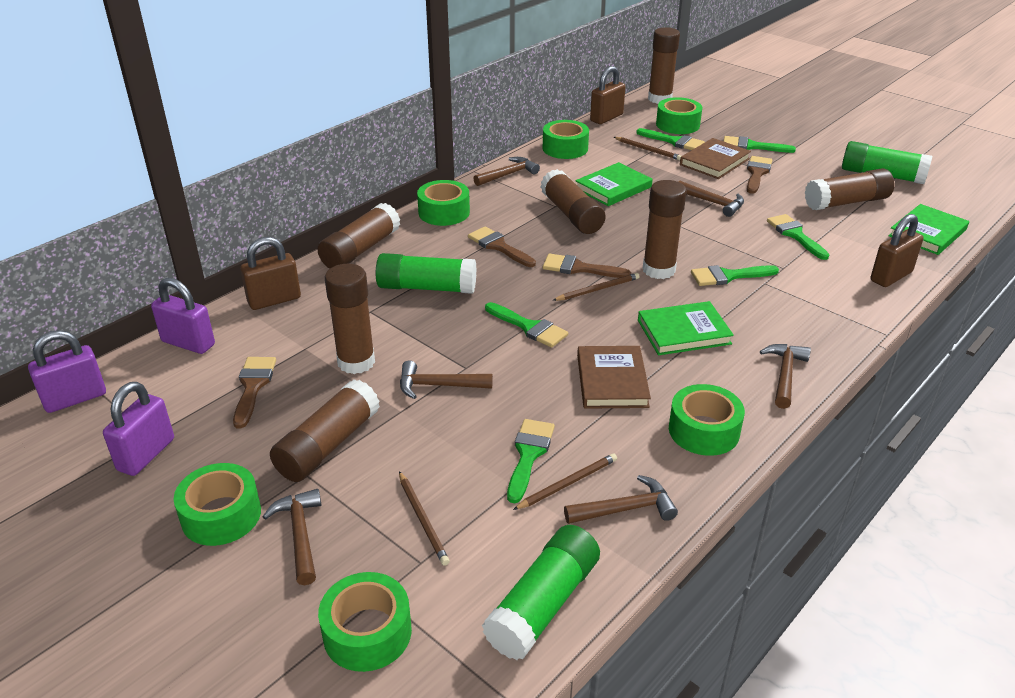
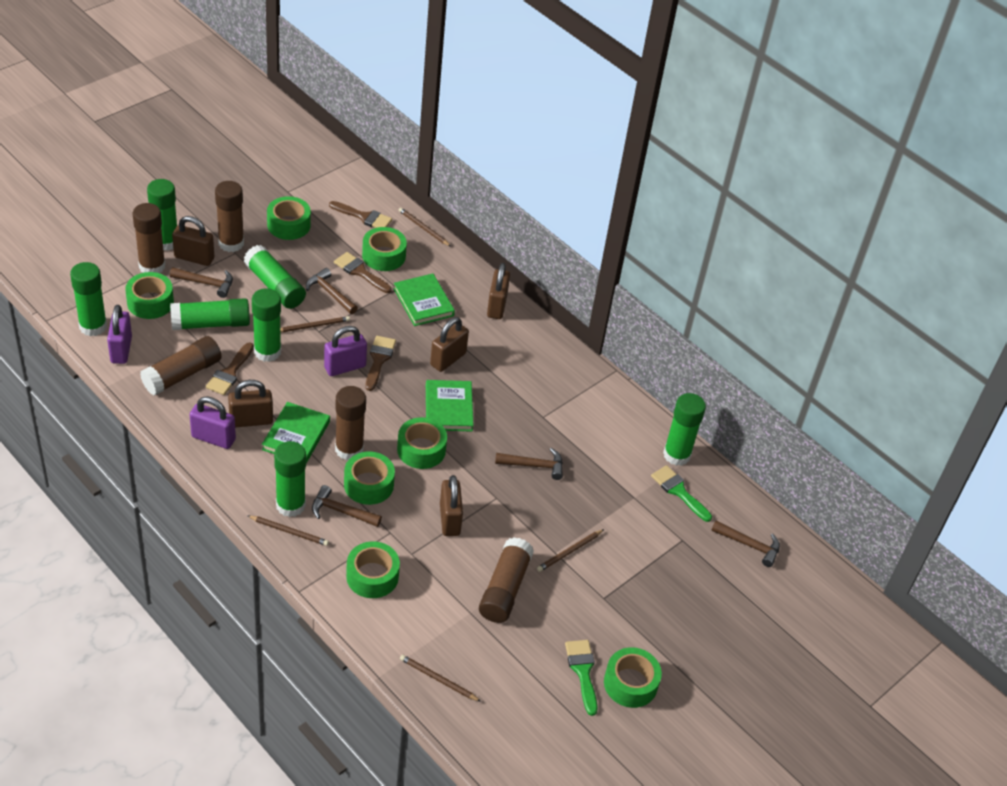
brown book: [577,346,651,409] [680,138,751,179] = 2 -> none = 0
brown glue stick: [270,379,380,482] [317,203,400,269] [325,264,375,374] [541,169,606,234] [643,180,687,279] [648,27,680,104] [805,168,895,210] = 7 -> [132,203,165,273] [140,336,222,395] [215,181,244,252] [335,386,366,461] [479,537,534,623] = 5
brown hammer: [262,489,321,585] [400,360,493,399] [473,157,540,186] [564,475,678,524] [678,181,744,217] [760,344,811,409] = 6 -> [170,267,233,298] [306,268,358,314] [312,485,382,527] [495,448,563,480] [711,521,780,567] = 5
brown padlock: [240,237,301,310] [590,66,626,124] [871,214,923,287] = 3 -> [172,216,214,266] [228,380,273,428] [430,317,469,372] [440,475,463,536] [487,263,510,319] = 5
brown pencil: [399,471,450,566] [513,453,617,510] [553,273,640,301] [614,137,681,160] = 4 -> [248,516,329,546] [280,316,350,332] [399,208,451,246] [400,655,481,702] [537,529,604,572] = 5
green brush: [485,302,568,348] [507,419,555,503] [636,128,705,150] [691,265,779,286] [724,136,796,153] [767,214,830,260] = 6 -> [565,640,598,716] [651,465,712,522] = 2
green glue stick: [376,253,477,294] [482,525,600,660] [842,141,932,184] = 3 -> [70,262,107,336] [147,179,177,251] [170,298,250,330] [244,245,306,309] [252,288,281,362] [274,441,306,517] [663,393,706,466] = 7
green tape: [174,463,261,546] [318,572,412,672] [417,180,470,226] [543,120,589,159] [656,97,702,134] [669,384,745,456] = 6 -> [125,272,174,319] [267,196,311,240] [344,451,395,505] [346,541,400,598] [362,227,407,271] [397,417,447,469] [604,647,662,708] = 7

